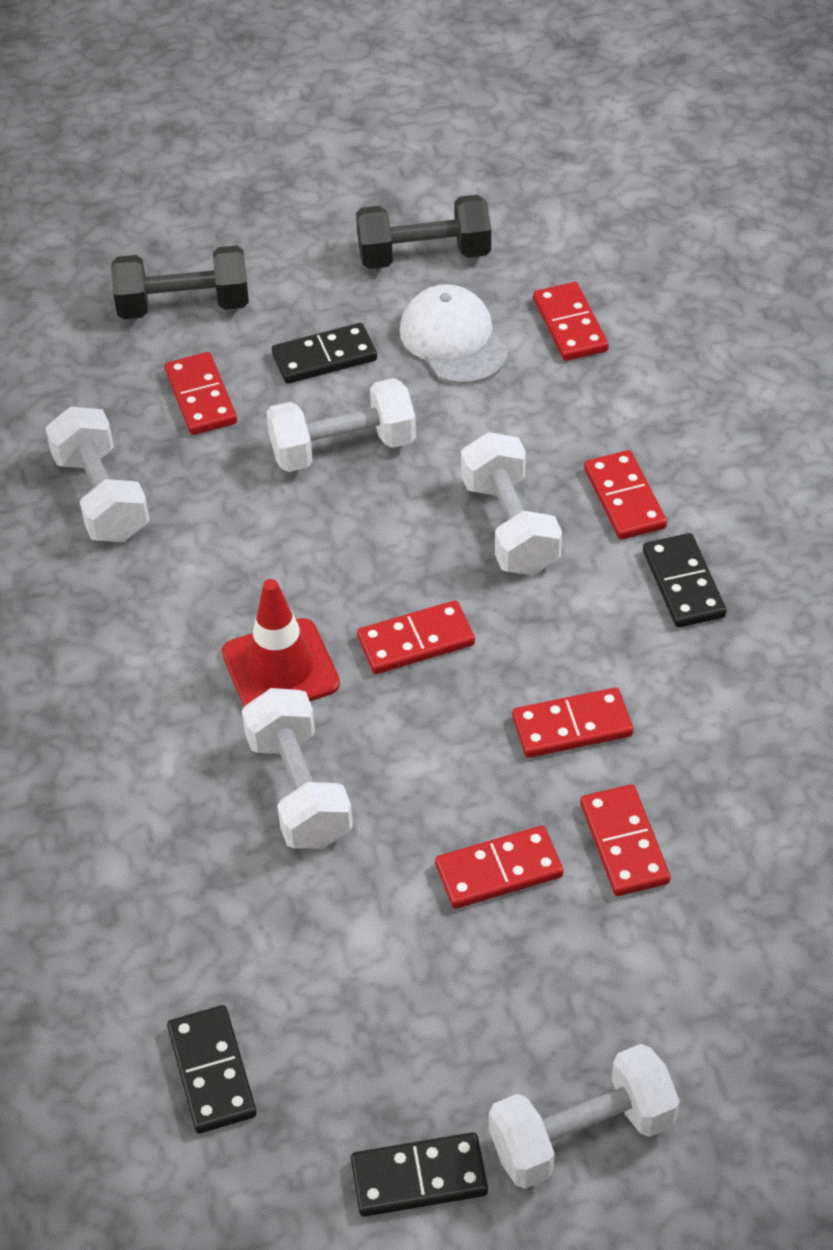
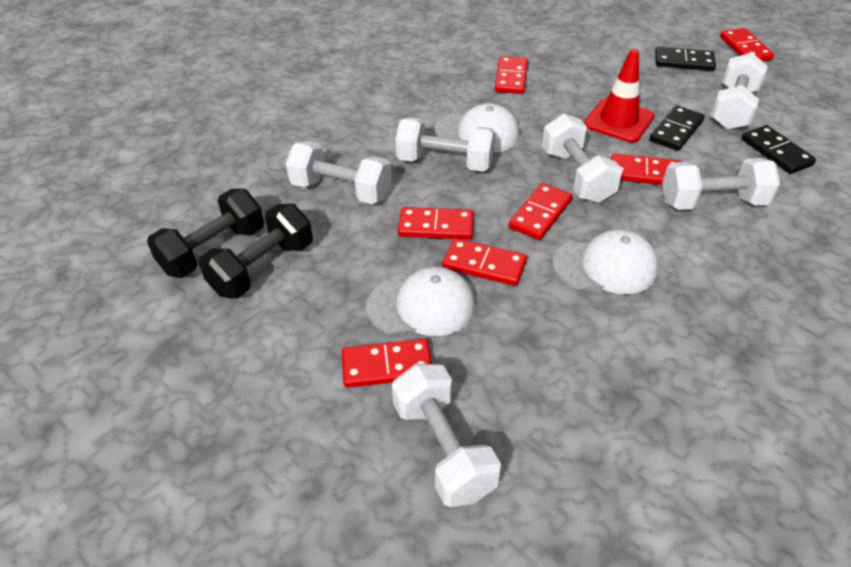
black domino: [167,1005,257,1133] [272,323,377,384] [351,1132,488,1217] [643,533,727,628] = 4 -> [649,105,705,151] [655,47,716,71] [742,125,816,174] = 3
white cap: [400,284,509,384] = 1 -> [366,267,475,336] [435,103,519,153] [553,229,658,294] = 3
white dumbbell: [45,406,150,542] [242,688,353,849] [266,378,416,472] [461,432,562,575] [489,1044,680,1189] = 5 -> [286,141,392,204] [392,364,501,507] [395,118,495,172] [542,113,623,203] [662,158,780,210] [711,53,768,130] = 6

